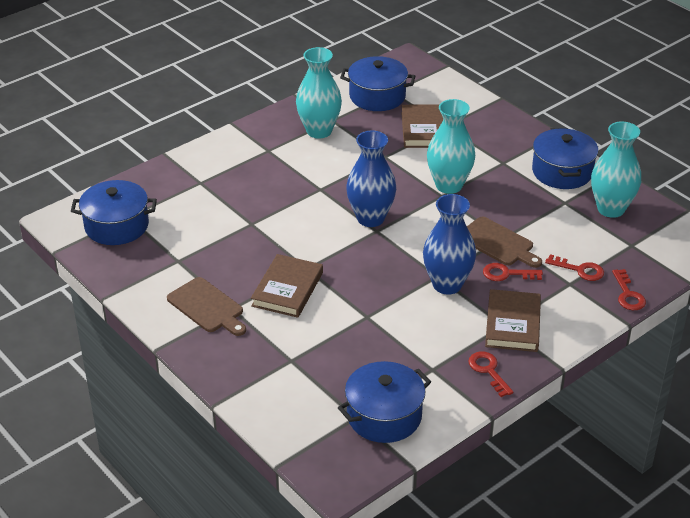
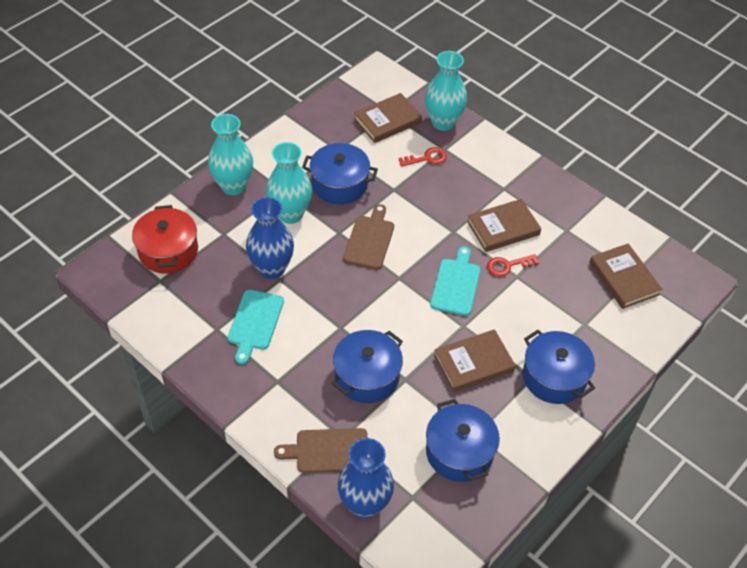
brown book: [251,254,323,318] [401,104,443,148] [485,289,541,352] = 3 -> [354,93,422,143] [434,329,516,392] [467,199,541,252] [589,243,662,309] = 4
red key: [468,351,513,397] [483,263,543,281] [545,254,604,281] [612,269,646,310] = 4 -> [398,147,447,167] [487,254,539,277] = 2
red pot: none = 0 -> [132,205,198,274] = 1
turquoise cutting board: none = 0 -> [228,290,284,364] [430,246,480,316] = 2

